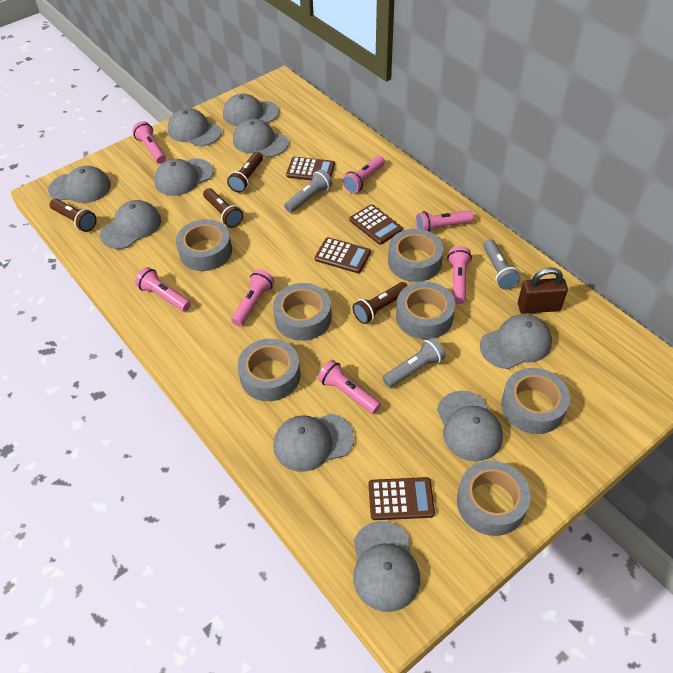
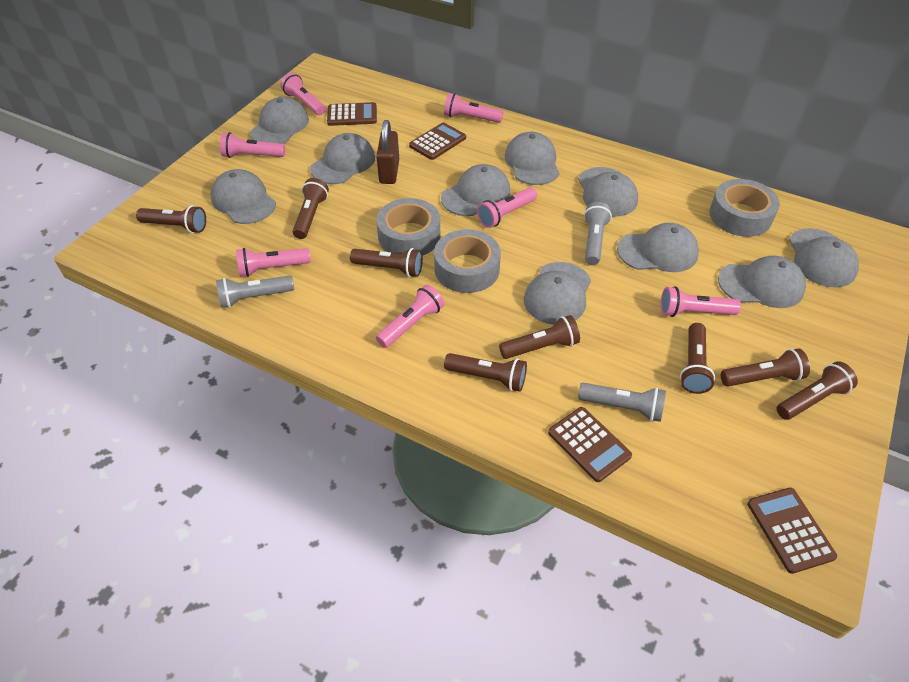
brown flashlight: [49,199,97,232] [203,188,243,228] [227,152,263,193] [352,282,408,324] = 4 -> [136,205,206,233] [293,178,329,239] [350,248,423,277] [444,353,527,392] [499,315,580,359] [680,323,715,394] [721,348,810,387] [777,361,858,420] = 8
grey tape: [176,219,232,271] [237,339,300,401] [273,283,331,341] [388,229,444,282] [396,282,455,339] [457,461,531,536] [501,368,570,434] = 7 -> [376,198,441,256] [434,229,501,293] [709,179,780,237] = 3

